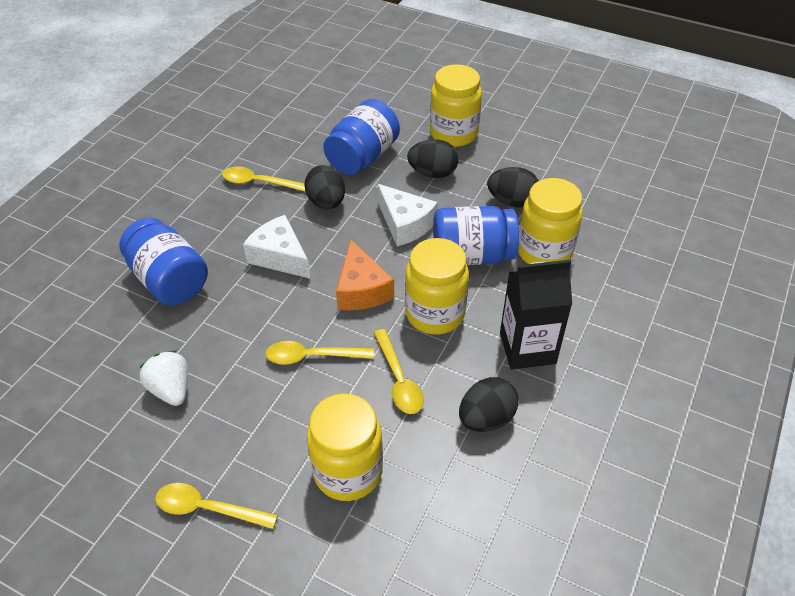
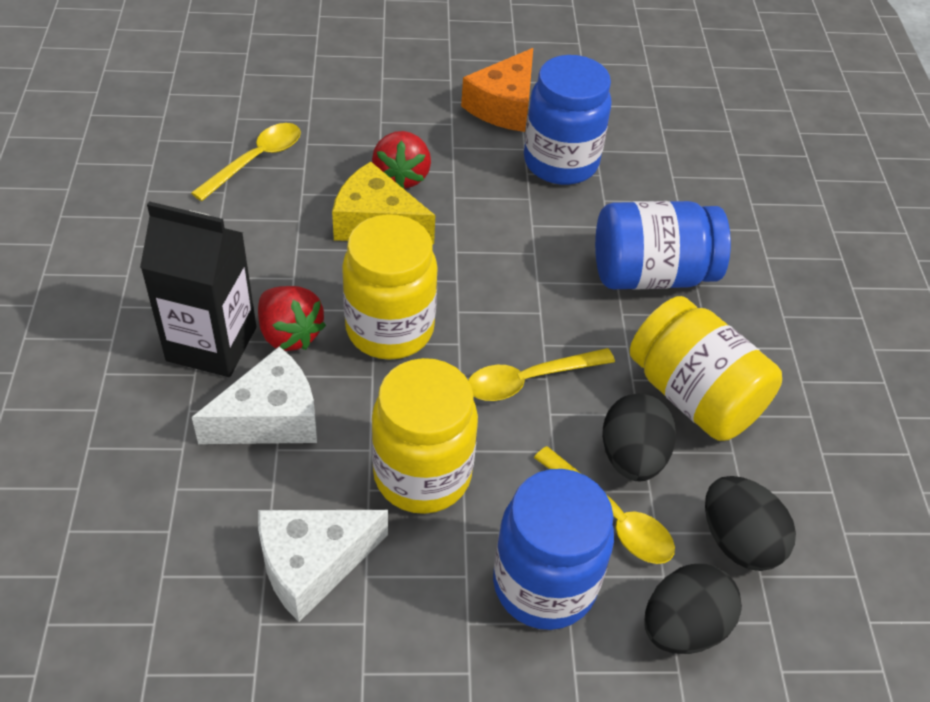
black egg: [305,165,345,210] [407,139,458,178] [459,377,519,432] [487,167,539,207] = 4 -> [602,393,676,481] [644,564,742,654] [705,476,796,571] = 3
red strawberry: none = 0 -> [258,286,326,351] [372,131,431,188] = 2
white strawberry: [139,350,188,406] = 1 -> none = 0
yellow cheese: none = 0 -> [332,162,435,244] = 1
yellow jar: [307,393,383,501] [405,238,469,335] [430,64,482,147] [518,178,583,264] = 4 -> [342,214,438,360] [371,358,478,514] [630,296,782,441] = 3
yellow spoon: [155,483,278,529] [222,166,305,191] [265,341,374,365] [374,329,424,414] = 4 -> [191,123,301,201] [468,348,615,401] [534,446,675,564] = 3

